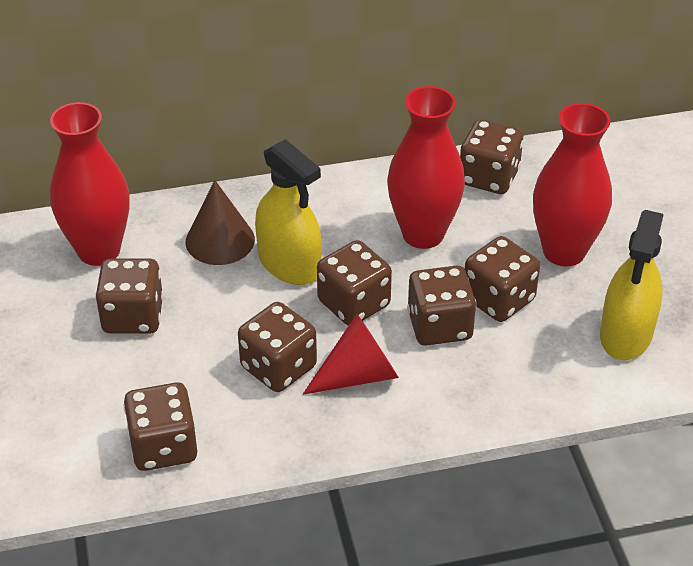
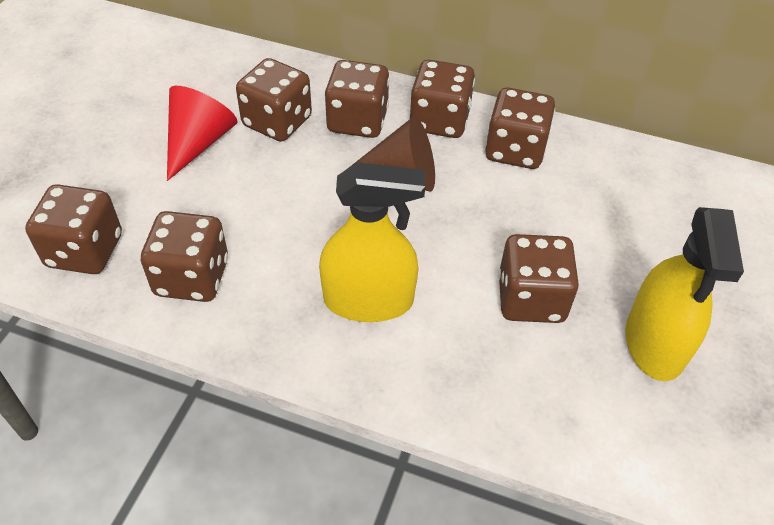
red vase: [50,102,130,266] [387,86,465,249] [533,103,612,267] = 3 -> none = 0

